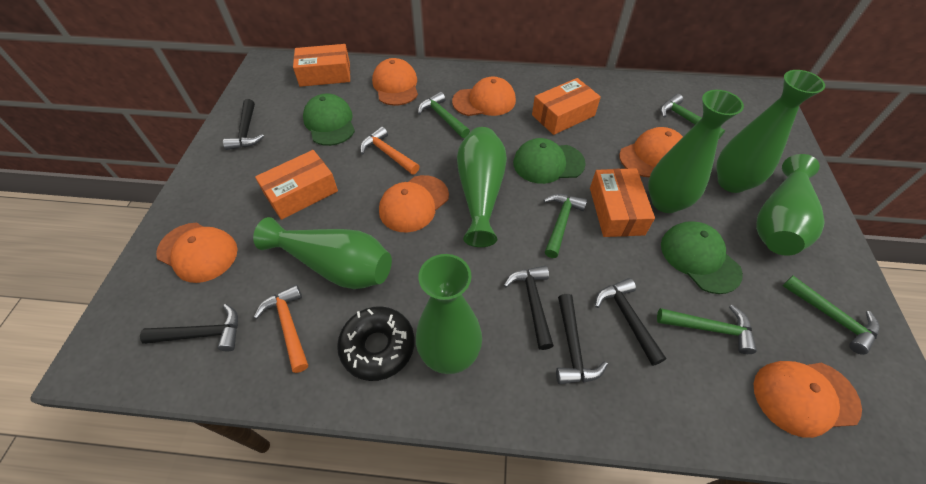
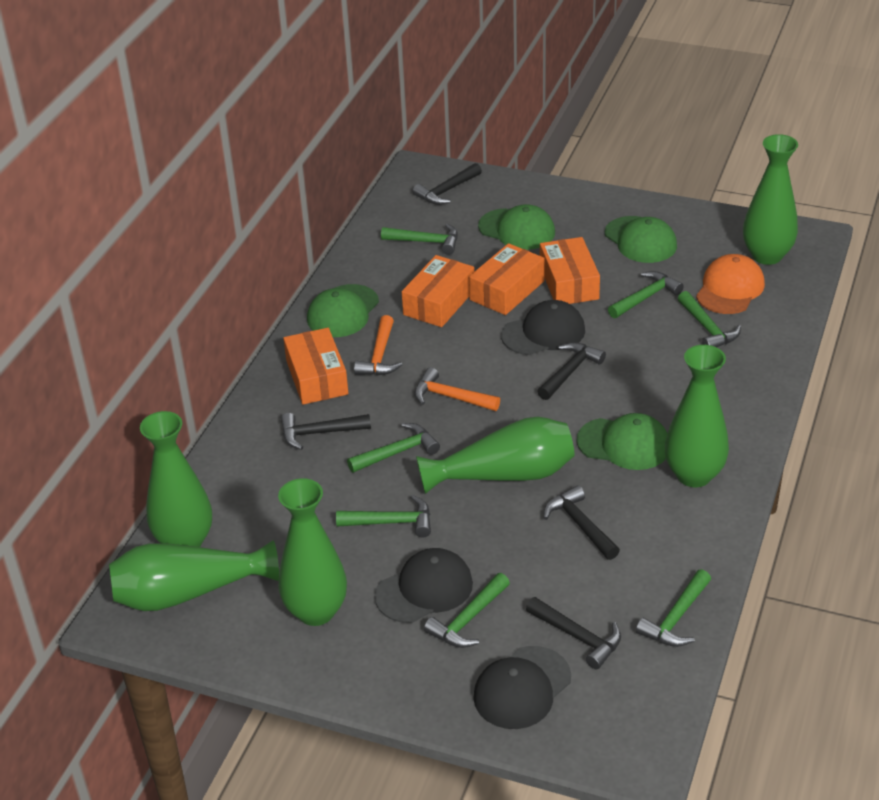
black cap: none = 0 -> [374,548,473,623] [473,646,571,729] [501,300,585,355] = 3
black donut: [337,306,415,381] = 1 -> none = 0
green cap: [303,94,355,146] [513,138,586,184] [661,221,743,294] = 3 -> [307,284,379,337] [478,204,555,250] [577,413,668,470] [605,216,677,263] = 4
green hammer: [418,92,470,138] [544,194,587,258] [657,305,757,354] [661,94,725,138] [783,276,879,355] = 5 -> [336,495,431,537] [347,423,440,473] [381,224,458,255] [424,573,510,648] [608,271,684,318] [636,569,711,647] [678,291,741,347] = 7
orange cap: [156,223,237,283] [372,58,418,106] [379,175,449,232] [452,77,516,116] [619,127,683,177] [754,361,862,438] = 6 -> [696,254,765,314] = 1

